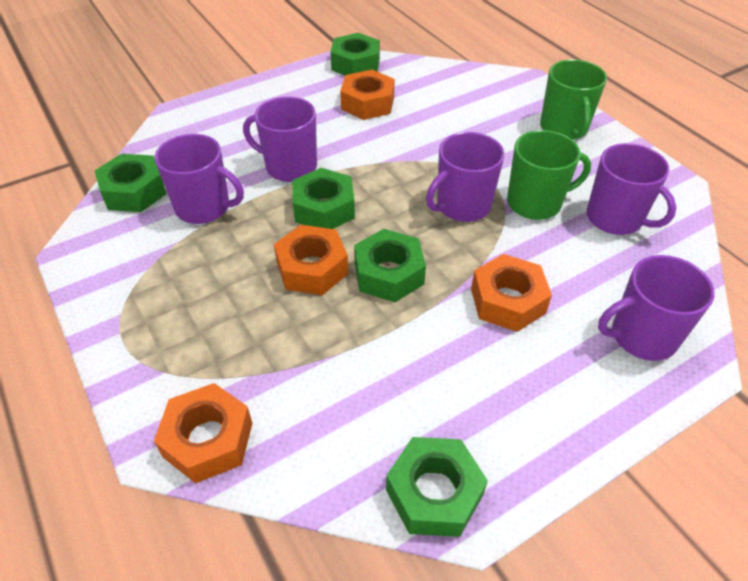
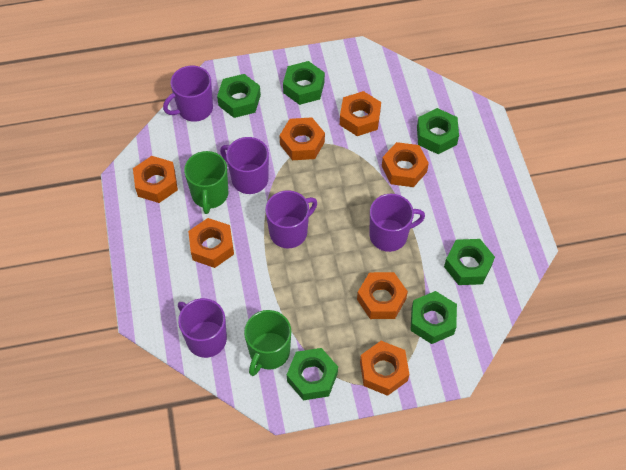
green nut: [95,154,167,212] [292,168,355,229] [330,33,380,75] [354,229,426,302] [386,437,488,537] = 5 -> [217,74,261,118] [283,61,325,105] [287,348,338,400] [410,291,457,344] [417,108,459,154] [444,239,495,285] = 6
orange nut: [154,383,252,483] [274,225,348,295] [340,70,395,120] [471,254,552,332] = 4 -> [133,156,178,203] [188,218,234,268] [279,117,325,160] [340,91,381,136] [357,272,408,319] [360,341,409,396] [382,142,429,187] = 7

